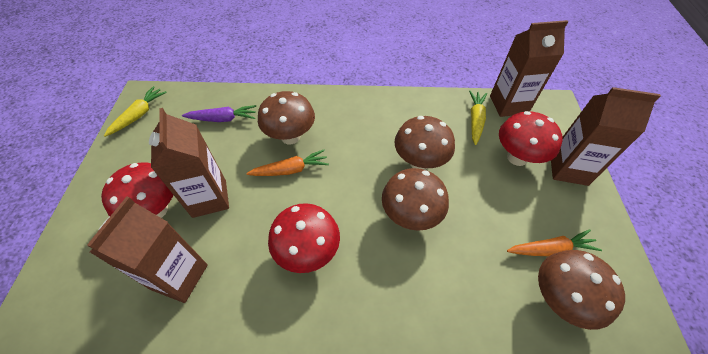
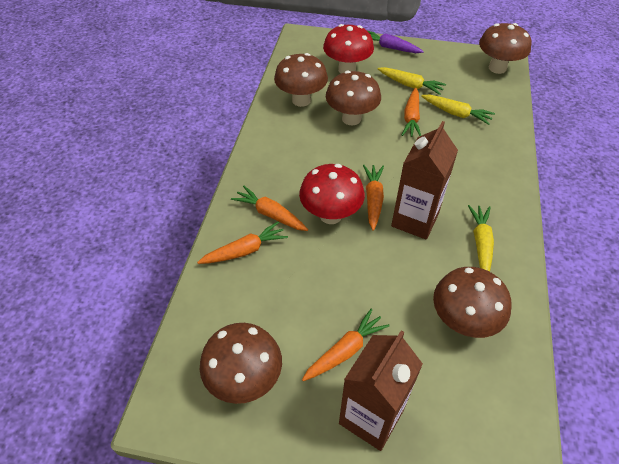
brown carton: [87,196,208,303] [149,108,229,218] [490,20,568,117] [551,87,661,186] = 4 -> [339,331,423,451] [391,121,458,240] = 2
brown mushroom: [258,91,315,144] [382,168,449,231] [394,116,455,170] [538,250,625,330] = 4 -> [200,323,282,404] [274,53,328,107] [326,71,381,125] [433,267,511,338] [479,23,532,74] = 5
orange carrot: [246,150,329,176] [507,229,602,256] = 2 -> [197,221,288,264] [231,186,308,231] [302,308,390,381] [363,165,384,231] [402,88,421,137] = 5
red mushroom: [101,163,173,218] [268,203,340,273] [499,111,563,166] = 3 -> [299,164,365,224] [323,24,374,73] = 2
yellow carrot: [104,86,167,137] [469,91,487,145] = 2 -> [378,67,446,95] [421,95,495,125] [468,205,494,272] = 3

